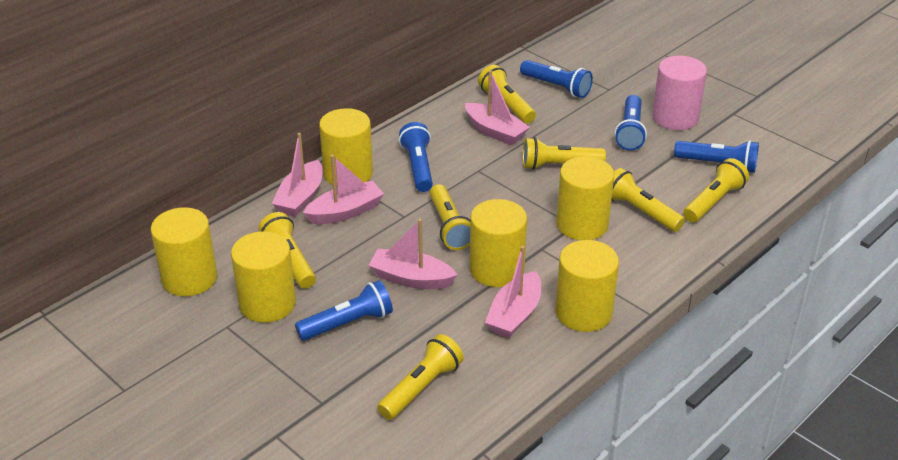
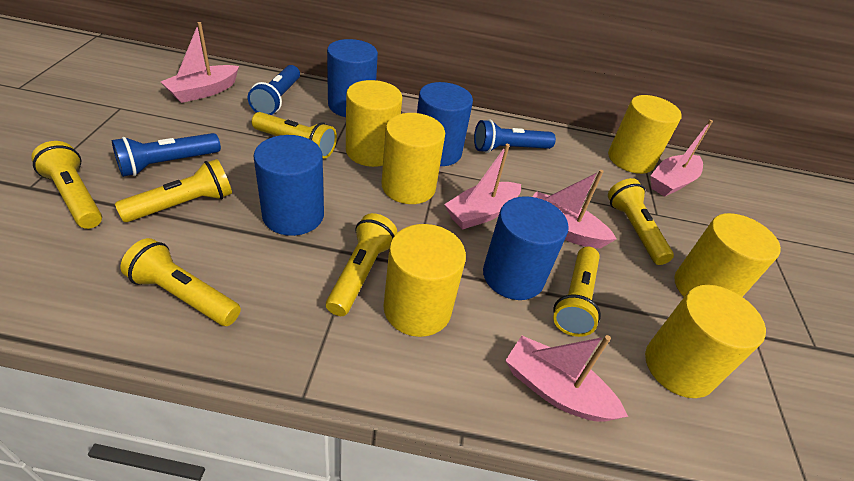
blue cylinder: none = 0 -> [253,135,324,236] [327,39,378,117] [417,82,473,166] [483,196,569,300] = 4
blue flashlight: [295,280,393,341] [399,122,433,192] [520,60,593,98] [615,95,647,150] [674,140,759,173] = 5 -> [112,133,221,177] [248,65,300,115] [474,119,556,153] = 3
pink cylinder: [652,56,707,130] = 1 -> none = 0

